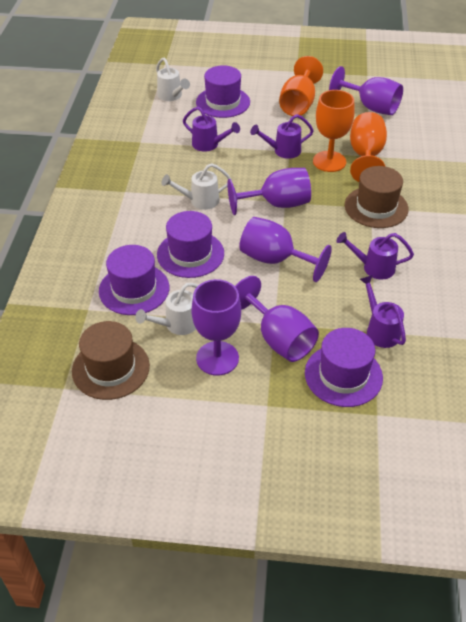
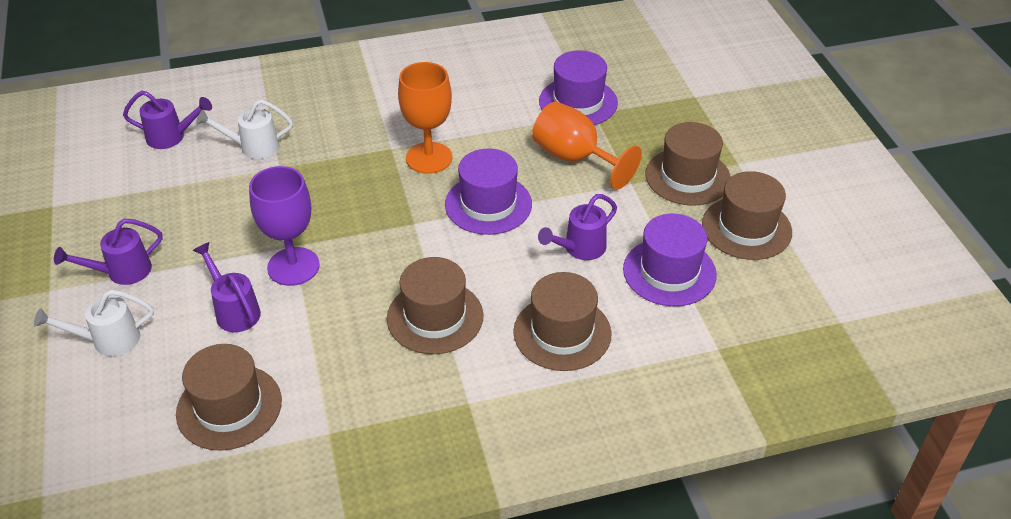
brown hat: [72,321,150,400] [345,166,409,228] = 2 -> [176,344,282,451] [387,257,483,354] [513,272,611,371] [645,122,731,206] [702,171,792,260] = 5
orange goblet: [279,56,323,116] [313,90,355,172] [350,112,387,182] = 3 -> [398,62,452,174] [532,102,642,190] = 2
purple goblet: [191,279,241,376] [227,168,311,215] [235,276,319,362] [239,217,332,282] [329,66,403,115] = 5 -> [249,166,320,286] = 1
purple hat: [99,245,169,315] [157,211,224,278] [196,65,250,118] [305,328,383,407] = 4 -> [445,149,532,235] [539,50,618,125] [623,214,717,306] = 3
white watering can: [135,283,199,335] [156,57,190,101] [162,163,232,210] = 3 -> [34,289,154,356] [196,99,293,159] = 2

